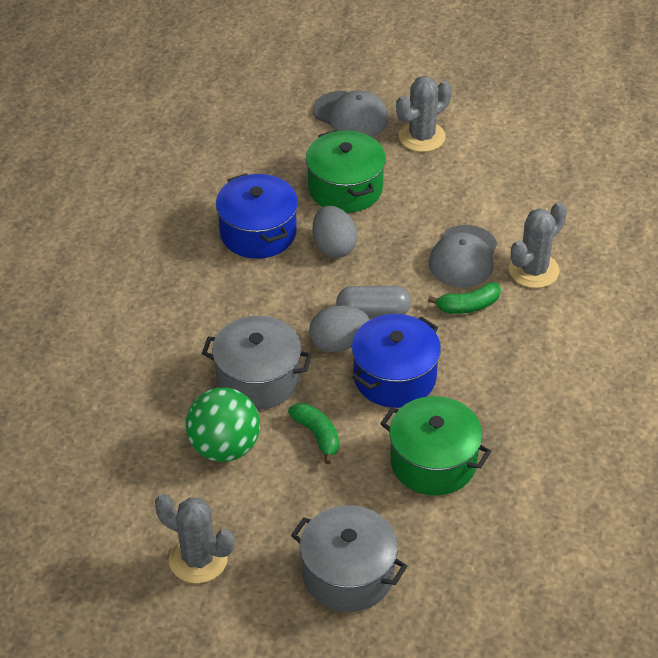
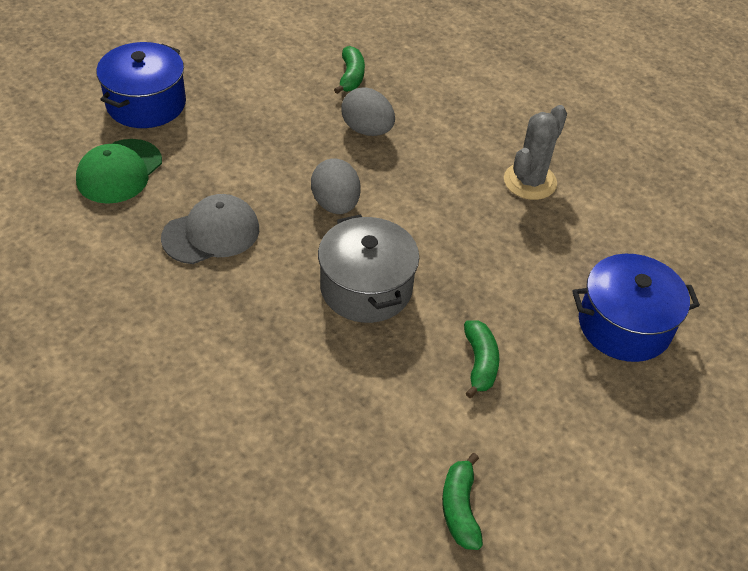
green ball: [186,388,260,462] = 1 -> none = 0
green banana: [288,403,339,464] [428,282,501,314] = 2 -> [334,46,365,94] [442,453,483,550] [464,320,499,398] = 3
green cap: none = 0 -> [76,139,162,204] = 1
green pot: [306,130,386,213] [380,396,492,495] = 2 -> none = 0
grey cactus: [155,494,234,584] [396,76,452,152] [509,202,567,288] = 3 -> [504,105,567,200] = 1
grey cap: [313,90,389,137] [429,225,497,288] = 2 -> [161,194,259,264] = 1
grey capsule: [336,286,411,318] = 1 -> none = 0
grey pot: [202,316,312,410] [291,505,407,612] = 2 -> [318,214,419,323] = 1

